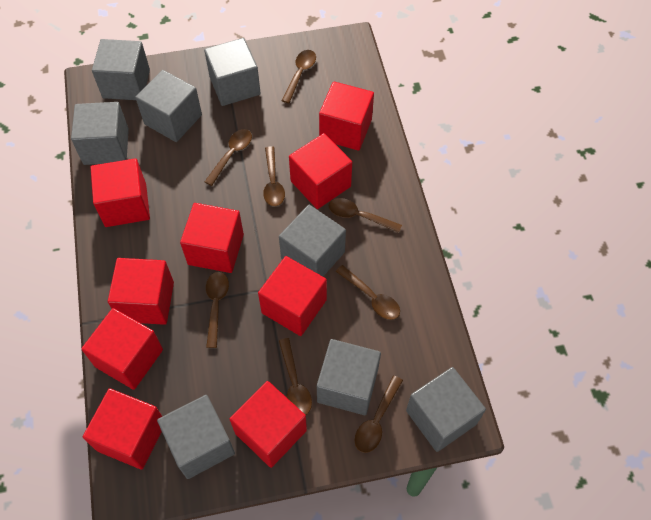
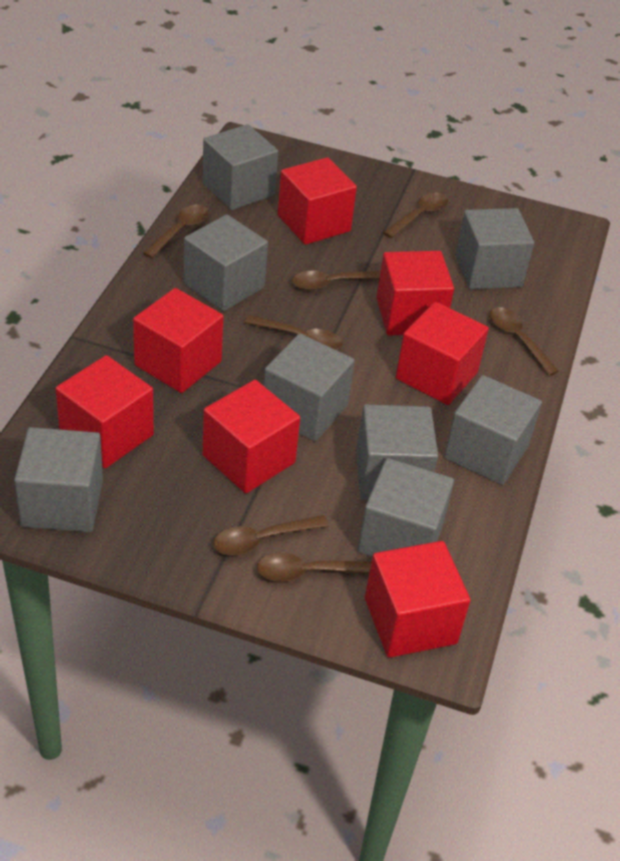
brown spoon: [205,129,252,186] [206,272,229,348] [263,146,285,207] [279,338,312,415] [281,50,316,103] [329,198,402,233] [336,265,400,320] [355,376,403,453] = 8 -> [143,205,209,258] [213,515,328,555] [244,315,343,350] [257,553,371,582] [292,271,381,290] [383,193,448,238] [490,307,559,376] = 7
red cube: [81,308,163,390] [83,388,162,470] [91,158,150,227] [108,258,174,325] [180,203,244,273] [229,381,307,468] [258,256,327,336] [289,133,352,209] [319,82,374,151] = 9 -> [55,355,154,468] [133,288,224,393] [202,380,300,493] [278,157,357,245] [365,541,471,658] [377,251,454,336] [396,302,489,405] = 7

